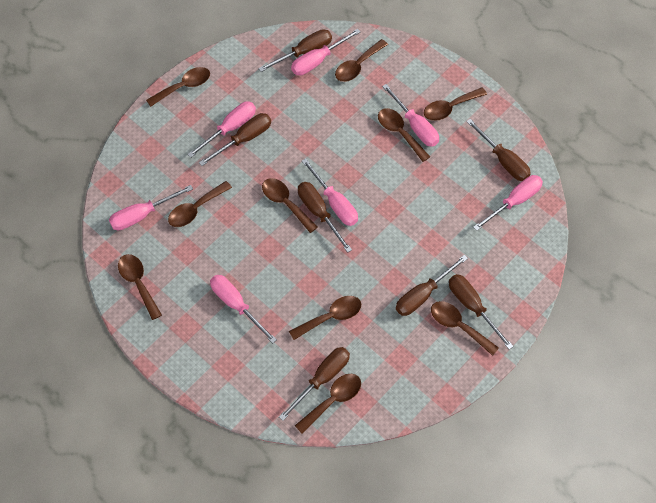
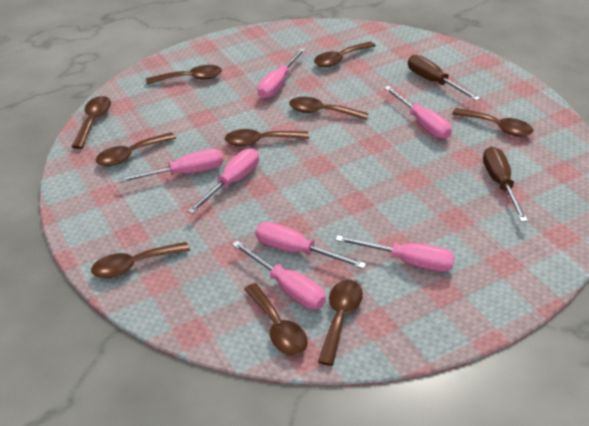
brown screwdriver: [199,113,271,166] [258,29,332,72] [279,347,350,421] [298,182,352,253] [396,255,468,316] [449,274,514,349] [466,119,531,181] = 7 -> [408,55,480,101] [483,147,528,222] = 2

